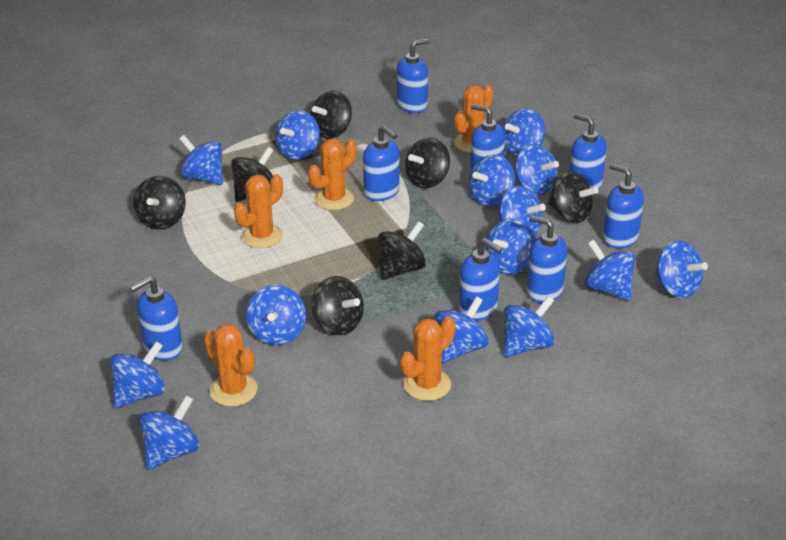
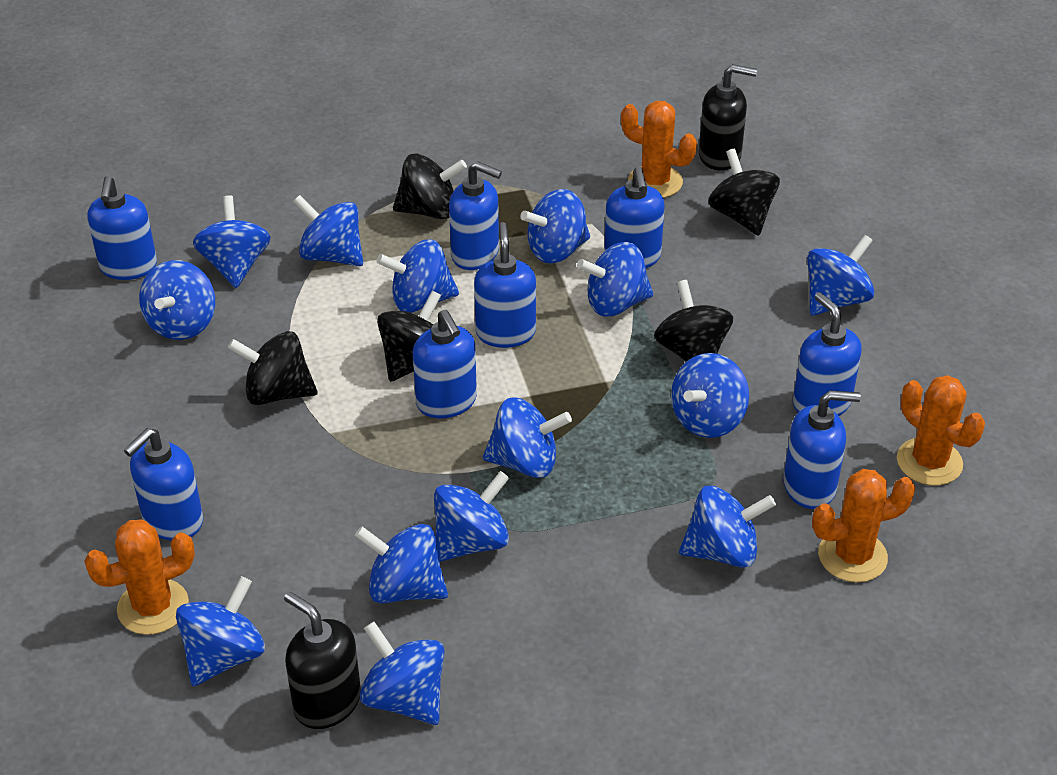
black soap dispenser: none = 0 -> [284,592,361,729] [699,64,757,171] = 2
black spinning top: [133,176,186,230] [231,147,273,202] [311,91,352,139] [311,276,364,336] [378,221,426,280] [405,137,450,188] [548,170,599,223] = 7 -> [228,331,317,405] [377,291,441,382] [393,154,467,219] [654,280,733,362] [708,149,780,236] = 5
orange cactus: [204,324,258,407] [234,174,283,248] [308,139,357,210] [400,316,456,401] [454,85,494,153] = 5 -> [84,519,195,635] [621,101,697,198] [812,469,915,582] [897,375,985,485] = 4

